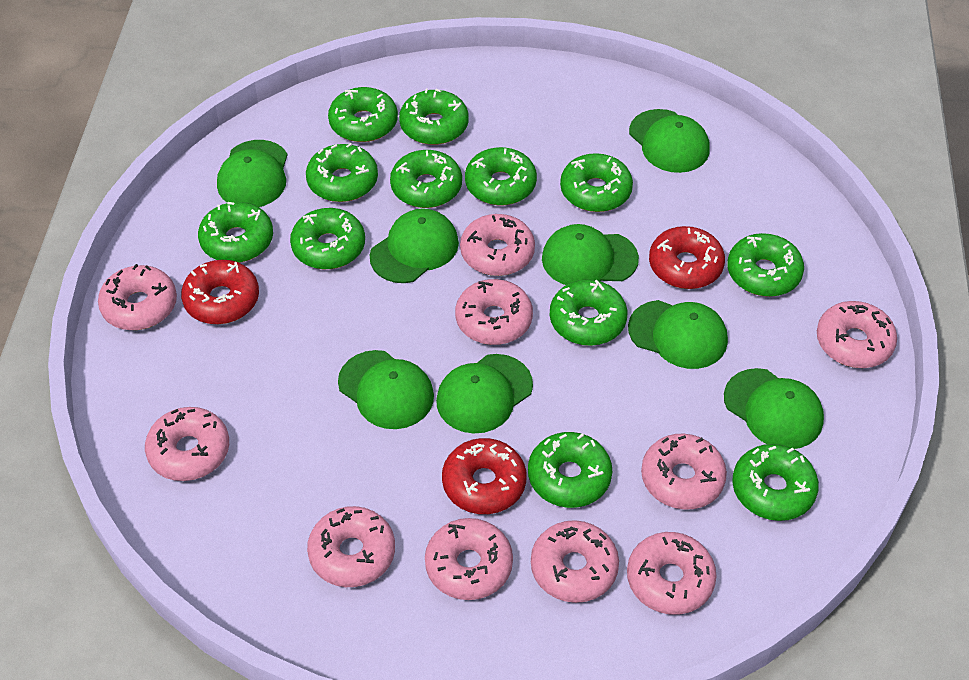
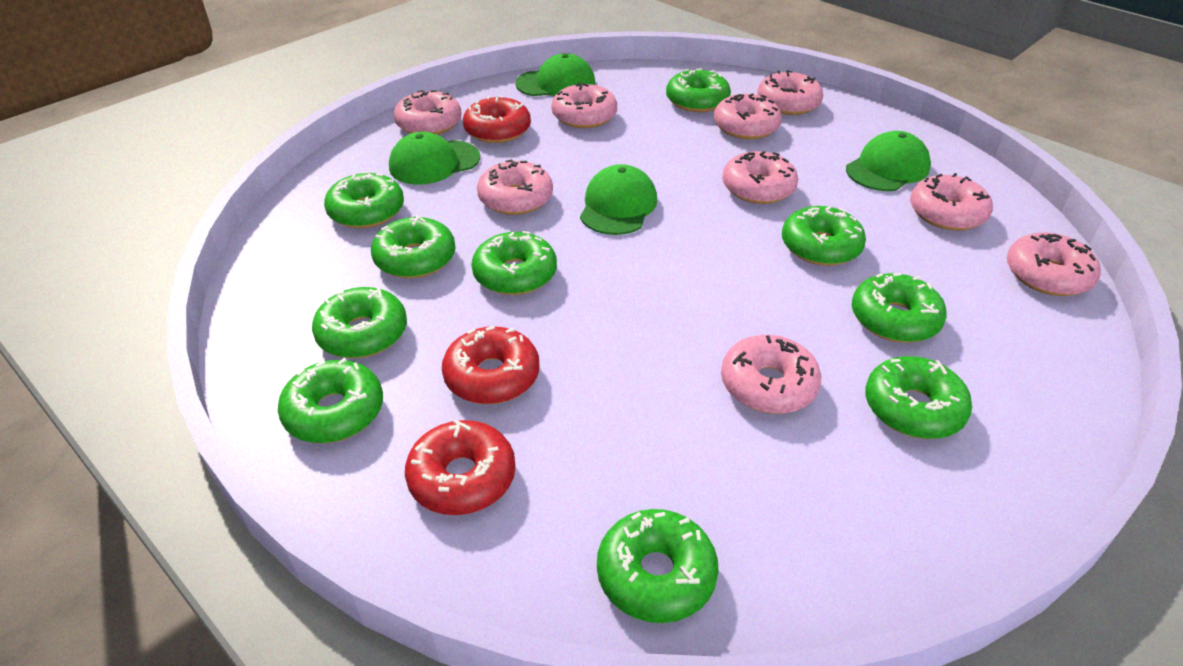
green cap: [217,140,287,207] [338,350,434,429] [370,208,459,283] [436,354,533,434] [542,224,639,285] [628,300,728,369] [629,109,710,173] [724,368,824,449] = 8 -> [389,132,480,185] [515,53,595,96] [580,164,657,235] [846,131,931,191] = 4
green donut: [198,202,273,263] [290,208,365,269] [306,143,378,202] [328,87,398,142] [390,150,462,208] [399,88,469,145] [465,147,537,205] [528,432,612,508] [550,280,627,346] [560,153,633,212] [727,233,804,297] [732,444,819,521] = 12 -> [278,358,383,443] [312,287,407,358] [324,171,404,228] [371,215,455,278] [472,231,557,295] [597,509,719,623] [666,68,731,112] [782,206,866,266] [852,273,947,343] [865,356,972,439] = 10
pink donut: [98,264,177,330] [145,407,229,481] [307,506,395,587] [425,518,513,600] [455,279,533,345] [460,214,535,276] [531,520,619,603] [627,532,717,615] [641,434,727,510] [817,301,897,368] = 10 -> [393,90,462,135] [477,159,553,215] [551,82,617,128] [714,93,782,139] [721,335,821,414] [722,151,798,204] [757,70,823,115] [910,173,993,230] [1007,232,1101,296] = 9

